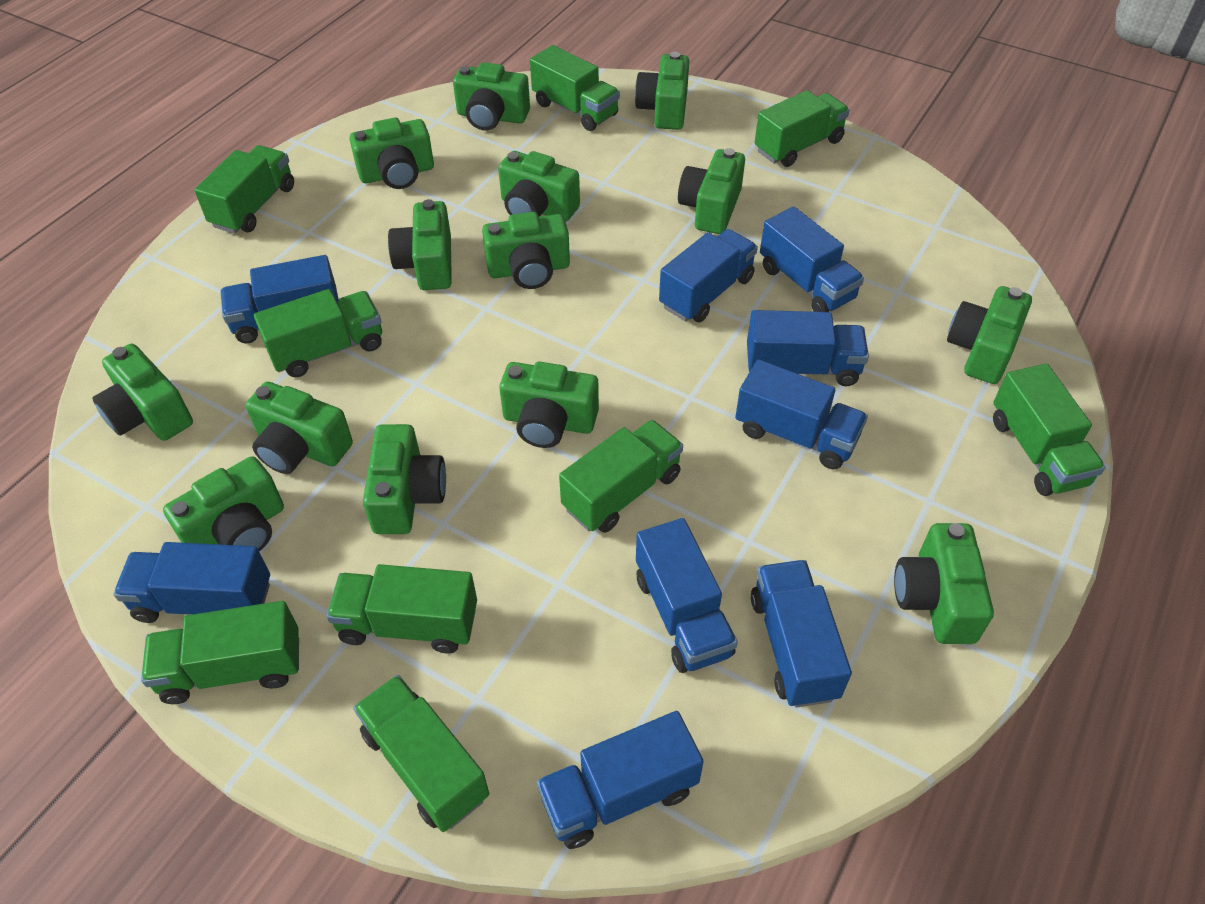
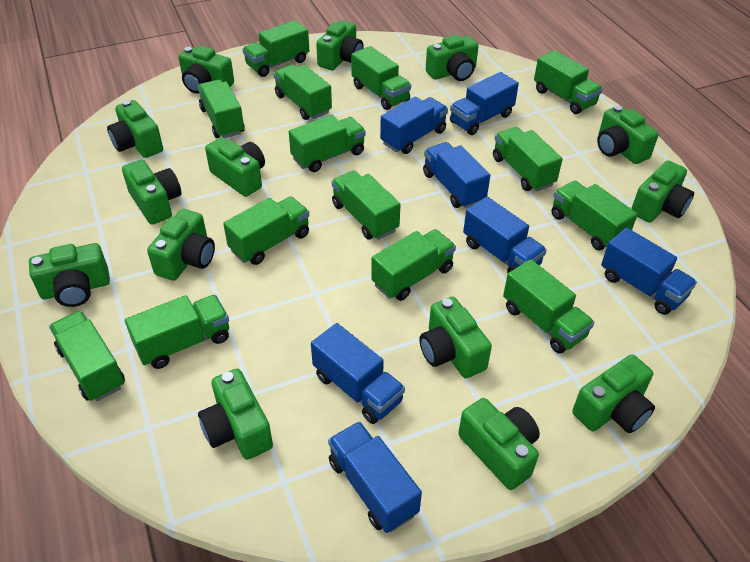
blue truck: [113,542,270,623] [220,255,339,344] [537,711,704,849] [636,518,738,673] [659,229,758,322] [735,359,868,469] [747,310,869,386] [751,560,852,708] [760,207,864,312] = 9 -> [311,323,405,424] [328,421,422,533] [380,97,448,154] [423,142,490,209] [450,72,519,135] [463,197,547,273] [601,228,697,315] = 7
green truck: [141,601,299,704] [194,145,294,234] [254,289,382,377] [326,564,477,653] [353,675,489,832] [530,45,620,131] [559,420,683,533] [755,90,849,167] [993,364,1106,496] = 9 -> [49,311,125,401] [125,295,229,369] [198,80,245,138] [223,196,309,265] [243,20,309,77] [274,65,332,120] [289,115,366,172] [332,170,401,240] [351,46,411,110] [371,229,456,301] [493,127,563,192] [503,259,594,354] [534,50,603,114] [551,181,638,251] = 14

